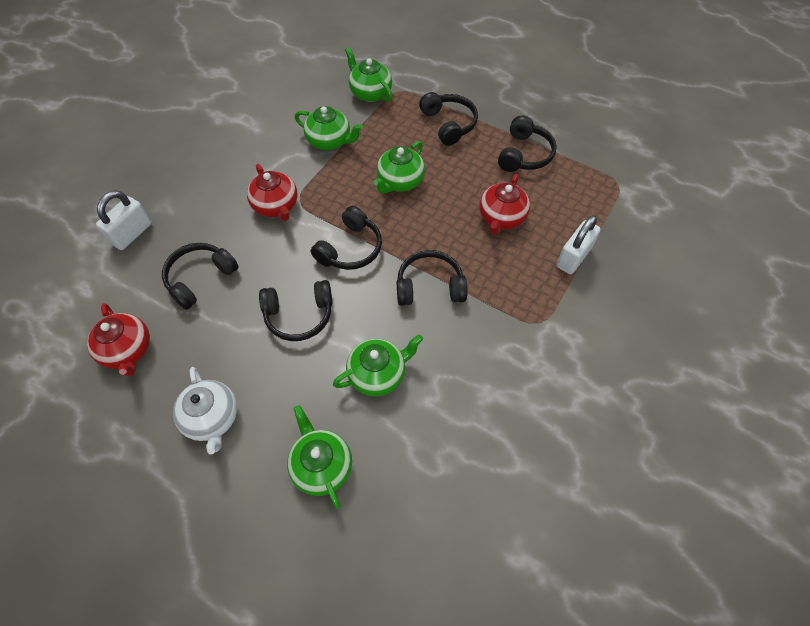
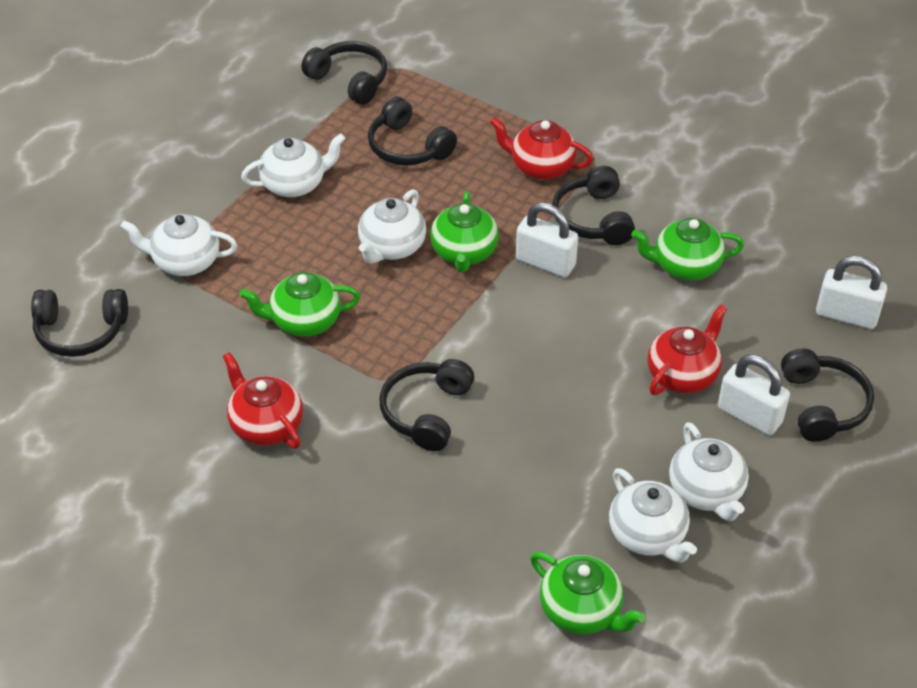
green teapot: [287,405,352,509] [295,106,363,150] [333,334,423,397] [345,47,392,102] [374,141,425,194] = 5 -> [239,272,360,337] [430,191,499,273] [530,552,645,634] [631,218,744,281] = 4
white padlock: [96,190,152,250] [556,215,601,274] = 2 -> [516,202,578,277] [718,355,790,435] [816,256,887,329] = 3
white teapot: [173,367,237,454] = 1 -> [120,214,237,276] [241,134,346,197] [358,189,426,264] [609,468,697,563] [669,422,749,521] = 5

